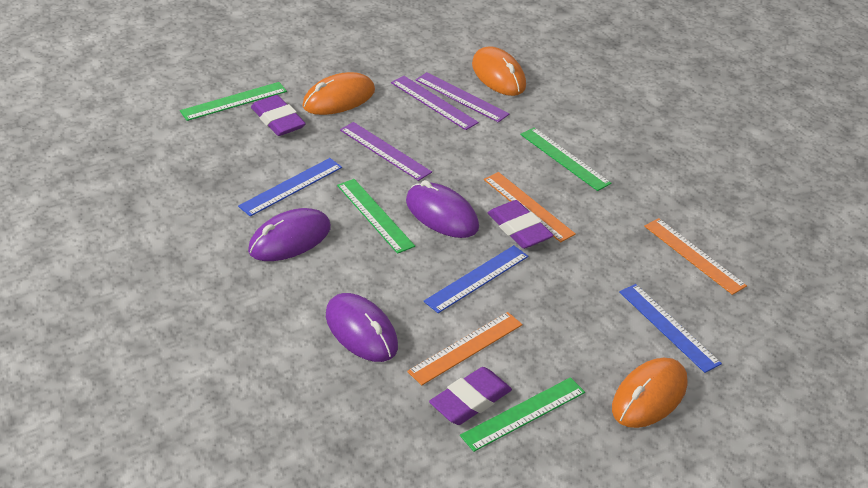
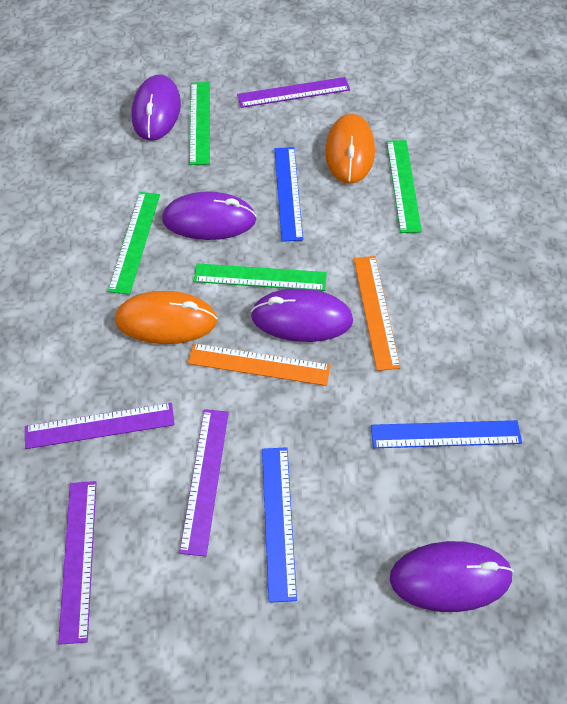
orange mouse: [302,72,375,115] [472,46,526,96] [612,358,687,428] = 3 -> [115,291,217,344] [325,114,375,184] = 2
orange ruler: [407,312,523,385] [484,172,576,242] [644,218,747,295] = 3 -> [188,343,331,386] [354,256,400,371] = 2
purple eraser: [251,95,306,136] [429,367,512,425] [488,200,553,249] = 3 -> none = 0
purple mouse: [248,208,331,261] [326,293,398,362] [406,180,479,238] = 3 -> [131,74,181,141] [162,191,257,240] [251,289,353,342] [390,541,514,612] = 4
purple ruler: [340,122,432,181] [391,76,479,130] [416,72,509,123] = 3 -> [25,403,175,449] [58,481,97,645] [179,409,229,557] [237,77,350,108] = 4

